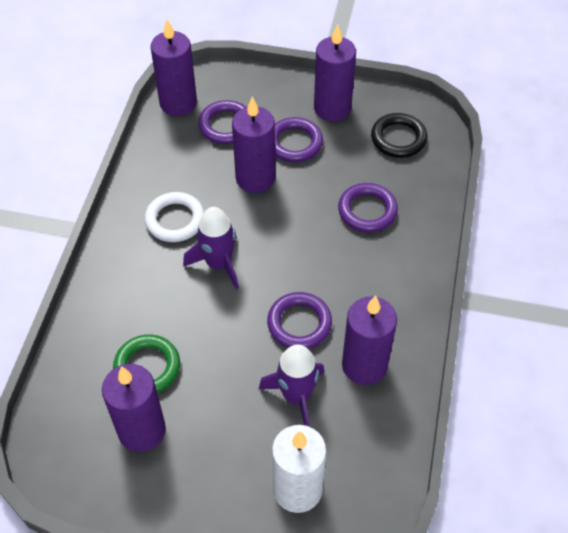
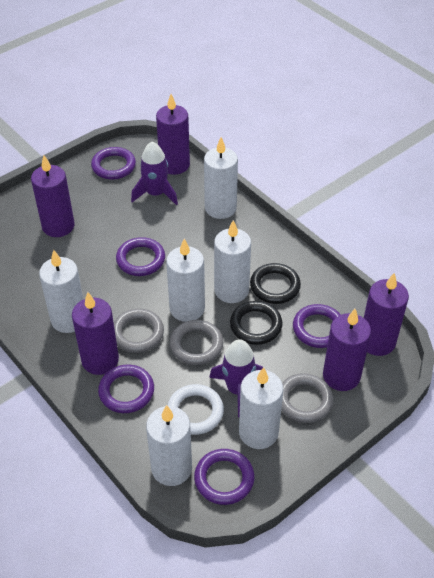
black ring: [371,113,427,158] = 1 -> [230,301,283,345] [250,263,301,304] = 2
green ring: [113,334,180,393] = 1 -> none = 0
grey ring: none = 0 -> [114,309,164,353] [170,320,223,365] [281,373,334,423] = 3
purple ring: [198,100,246,144] [267,292,332,349] [275,117,323,162] [338,183,398,232] = 4 -> [91,147,136,180] [98,364,154,413] [116,237,165,276] [194,449,254,505] [293,304,341,348] = 5
white candle: [272,425,327,513] = 1 -> [39,250,84,333] [146,405,192,486] [166,239,205,322] [204,137,238,219] [214,220,251,303] [239,367,283,449] = 6

